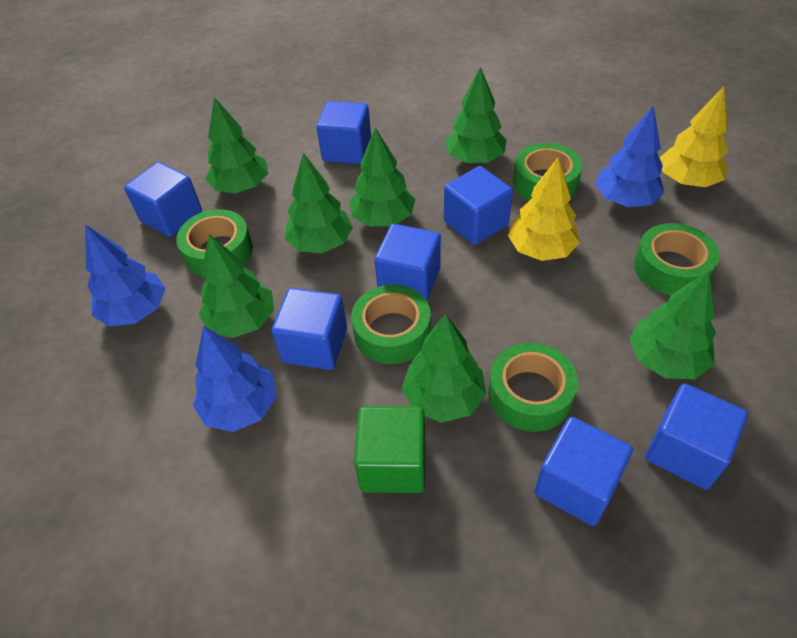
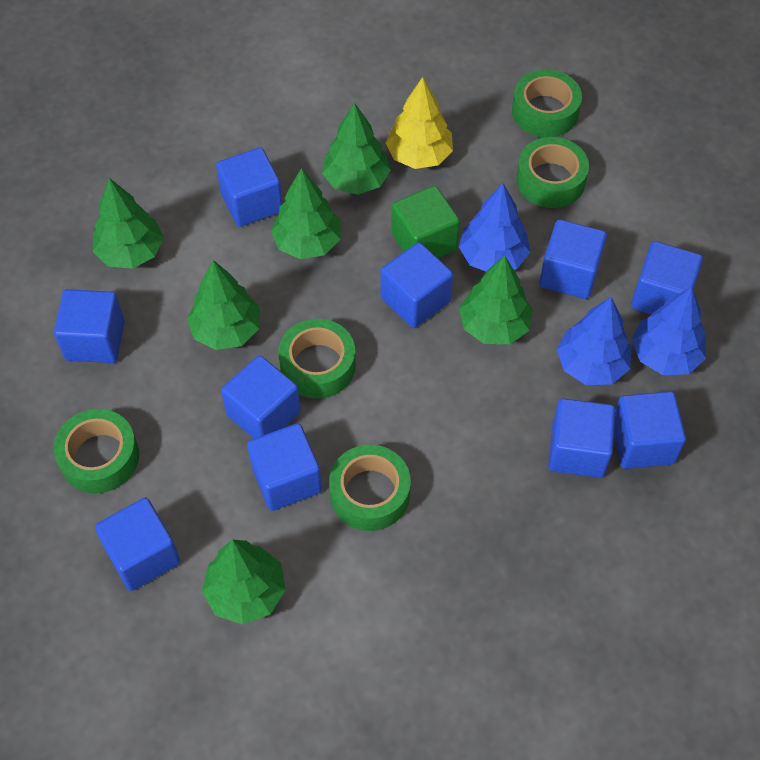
blue cube: [124,162,202,237] [272,288,347,370] [316,101,371,164] [374,224,441,301] [444,166,513,245] [535,417,633,526] [645,383,748,490] = 7 -> [54,289,125,363] [95,498,180,591] [216,147,282,227] [221,355,301,439] [247,423,322,511] [381,242,453,328] [539,220,607,299] [548,398,615,478] [614,391,686,469] [631,241,703,314] = 10
green tree: [199,234,274,338] [205,97,268,193] [285,153,353,253] [349,127,415,226] [402,314,486,423] [445,67,507,163] [629,271,716,379] = 7 -> [93,178,164,269] [187,260,260,350] [202,540,286,625] [271,168,341,259] [322,102,391,195] [459,255,533,344] = 6
yellow tree: [508,157,580,261] [660,87,728,187] = 2 -> [386,77,453,169] = 1

